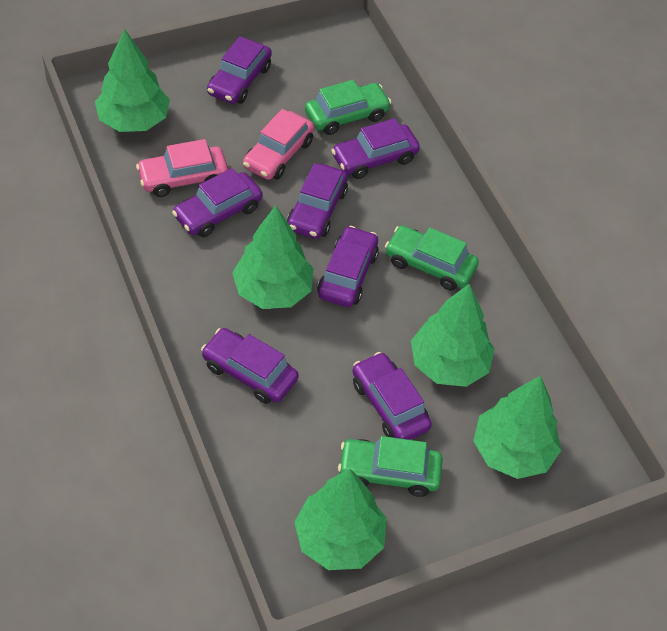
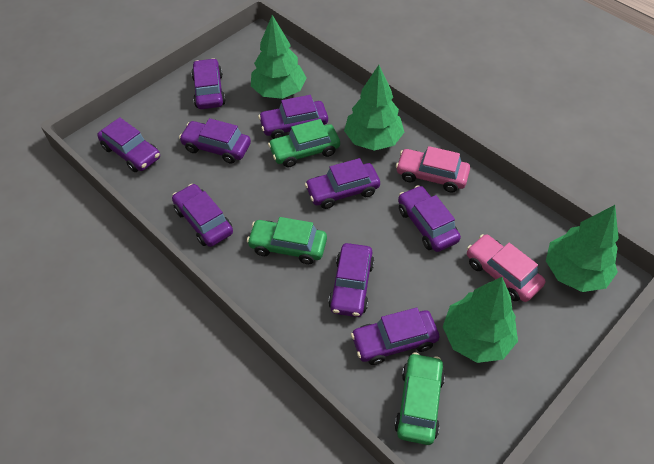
green tree: [95,29,170,132] [232,206,314,309] [294,469,387,570] [411,284,495,387] [473,376,561,479] = 5 -> [251,15,307,99] [344,65,404,151] [443,277,518,363] [546,205,619,292] = 4
purple car: [172,168,262,237] [201,328,299,404] [207,36,272,104] [287,163,348,239] [317,226,379,307] [331,118,420,179] [353,352,432,440] = 7 -> [97,117,160,172] [172,184,233,247] [179,118,251,164] [191,58,226,109] [258,95,328,139] [305,158,380,209] [328,243,374,317] [351,307,439,365] [398,185,461,252] = 9

